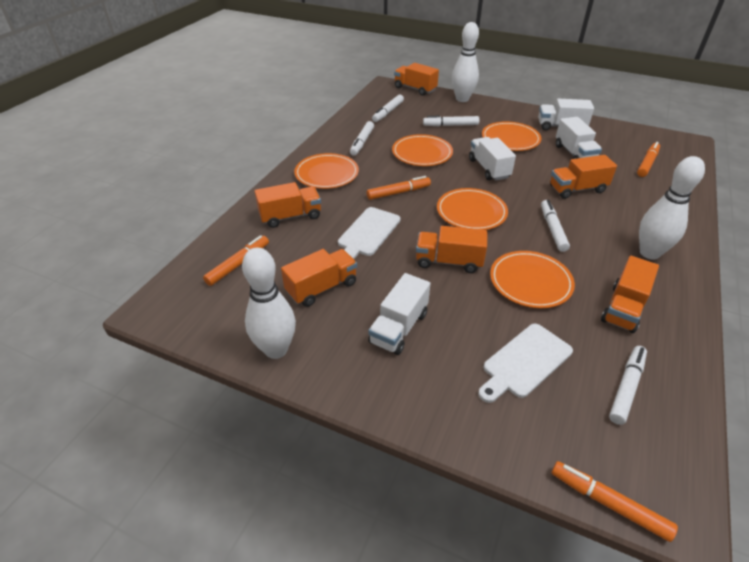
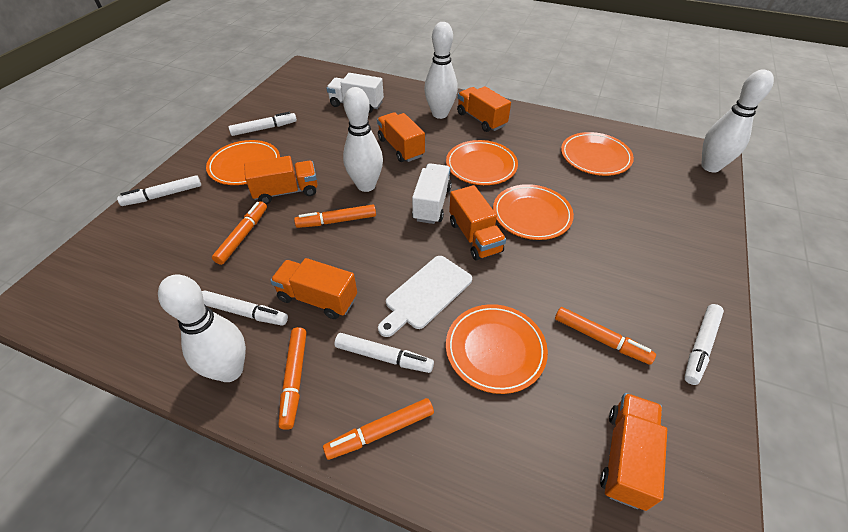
orange marker: [203,235,269,286] [367,176,431,200] [552,461,678,542] [637,142,660,177] = 4 -> [212,201,267,265] [279,327,306,430] [294,205,376,228] [323,398,434,460] [555,307,656,365] = 5
white bowling pin: [242,247,296,359] [452,22,479,102] [639,156,705,259] = 3 -> [158,274,246,382] [343,87,383,192] [424,22,458,119] [701,69,774,173] = 4
white cutting board: [338,207,401,259] [478,324,573,403] = 2 -> [378,256,472,337] = 1
white truck: [368,273,431,355] [469,137,516,181] [538,99,594,130] [556,117,602,159] = 4 -> [326,73,384,113] [412,163,452,224] = 2

